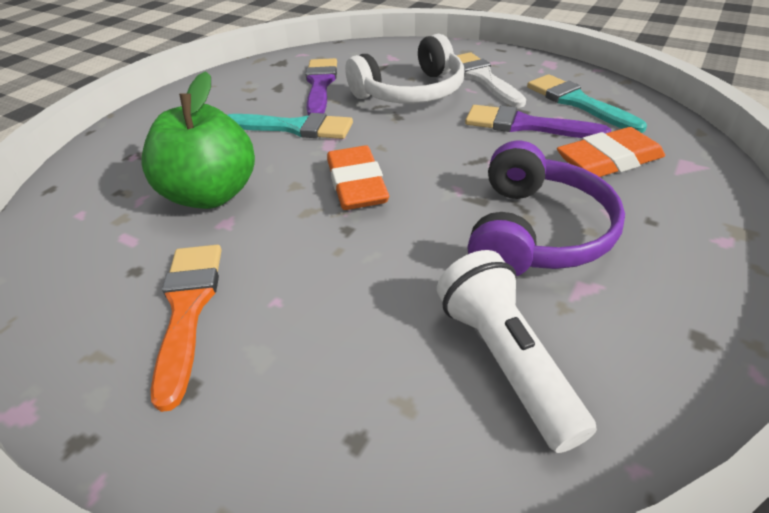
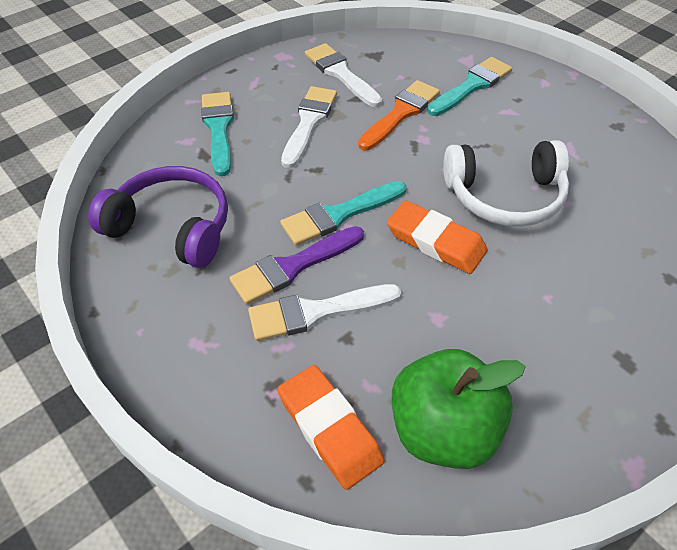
purple brush: [306,58,337,116] [465,105,611,138] = 2 -> [229,226,364,304] = 1
turquoise brush: [228,113,353,139] [527,74,647,133] = 2 -> [201,92,234,176] [280,181,407,246] [427,57,512,116] = 3
white brush: [456,52,526,108] = 1 -> [248,284,402,341] [281,86,337,168] [305,43,382,107] = 3
white flashlight: [437,250,597,453] = 1 -> none = 0

